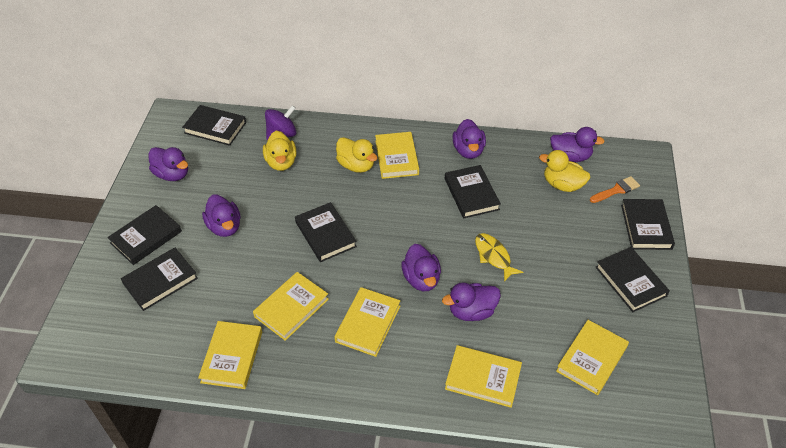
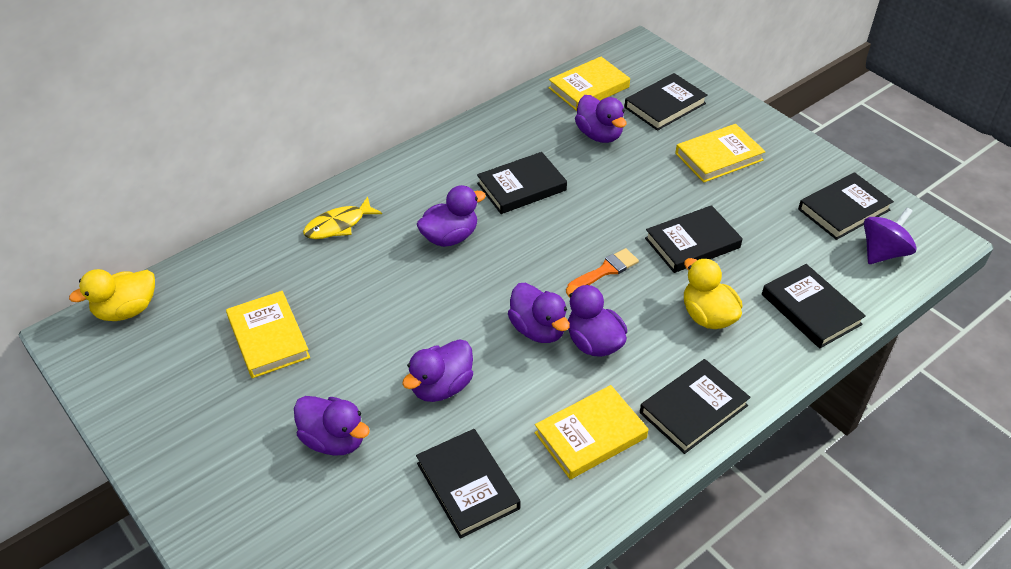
yellow book: [198,321,262,389] [253,272,329,341] [334,287,400,357] [375,132,419,179] [445,345,522,408] [556,320,629,395] = 6 -> [226,291,310,378] [535,385,648,479] [549,57,630,111] [675,124,766,182] = 4
yellow duck: [263,131,297,171] [336,137,377,173] [539,150,590,192] = 3 -> [69,269,155,321] [684,258,742,329] = 2

